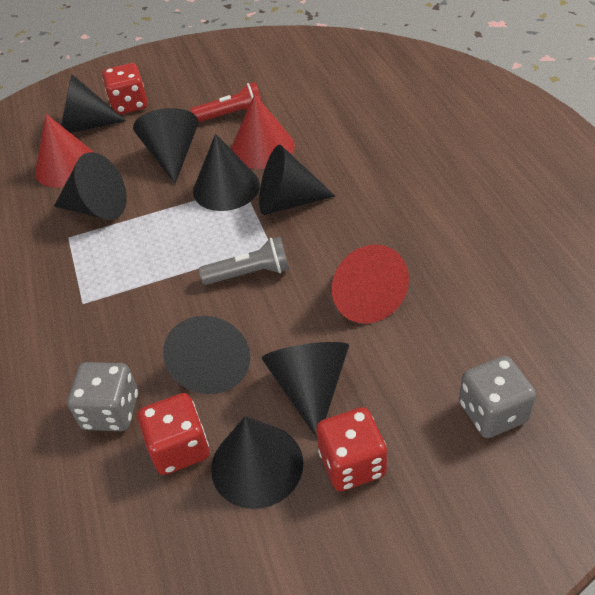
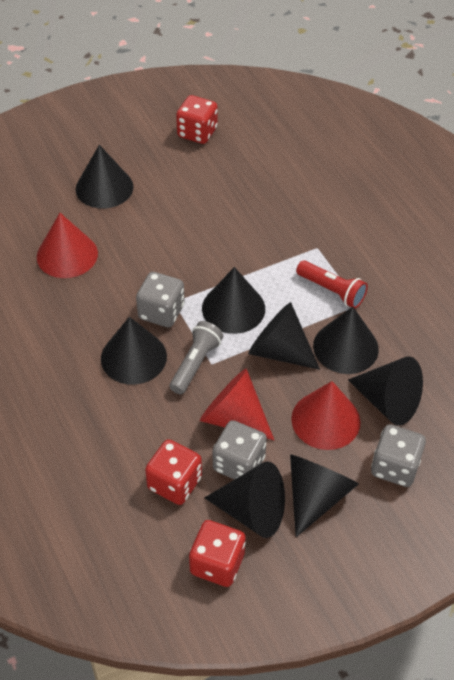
grey dice: [67,362,138,431] [459,356,536,438] = 2 -> [136,272,185,328] [213,420,267,480] [371,424,426,487] = 3

